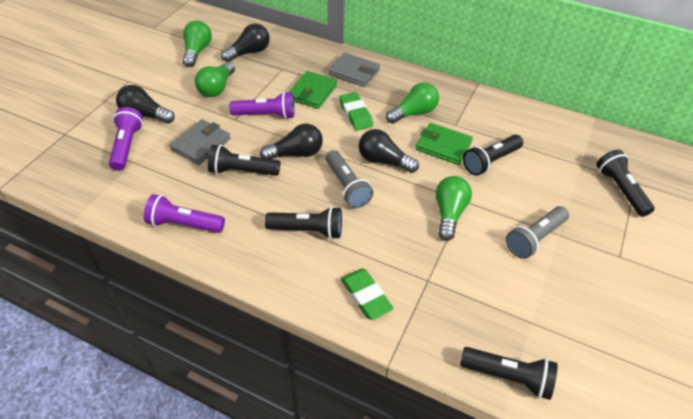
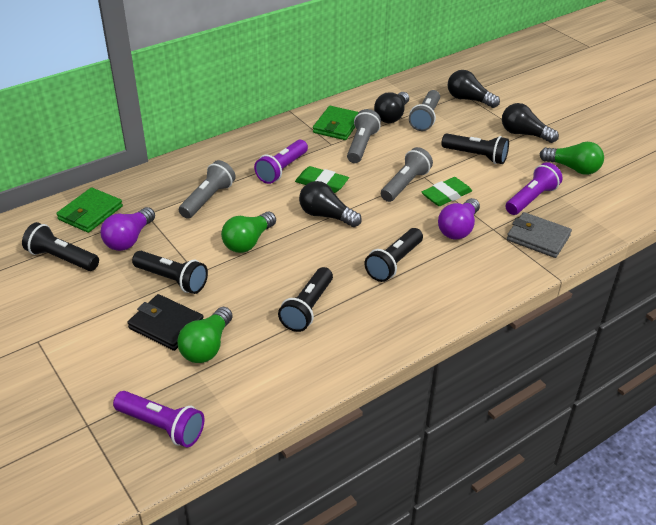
black wallet: none = 0 -> [127,294,203,351] = 1
green light bulb: [183,20,212,67] [195,62,235,97] [386,82,439,124] [436,176,472,241] = 4 -> [177,307,233,363] [221,212,276,253] [540,142,604,175] = 3
grey flashlight: [326,150,374,208] [506,206,569,259] = 2 -> [179,160,236,219] [347,109,381,163] [381,147,433,202] [409,90,440,131] = 4
grey wallet: [170,119,230,165] [328,53,380,87] = 2 -> [507,212,572,258] = 1
purple light bulb: none = 0 -> [100,207,155,251] [438,198,480,239] = 2

